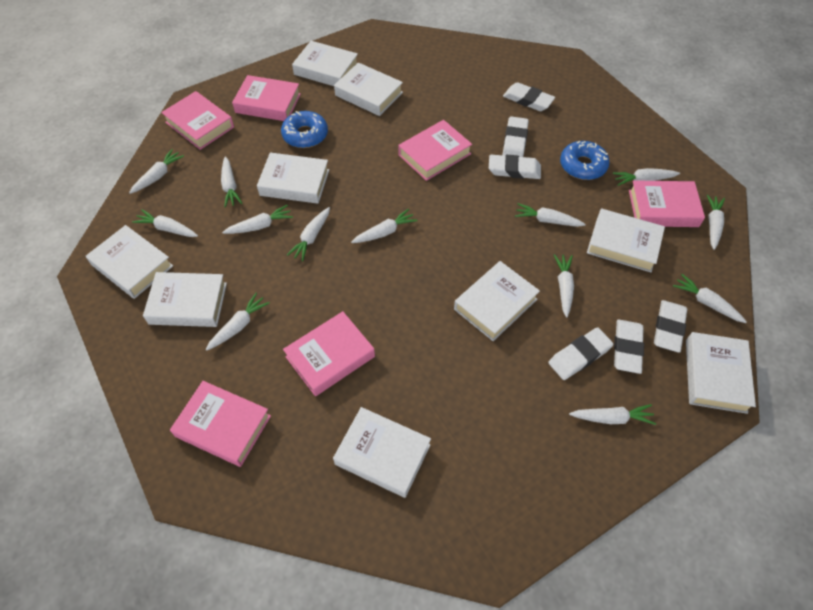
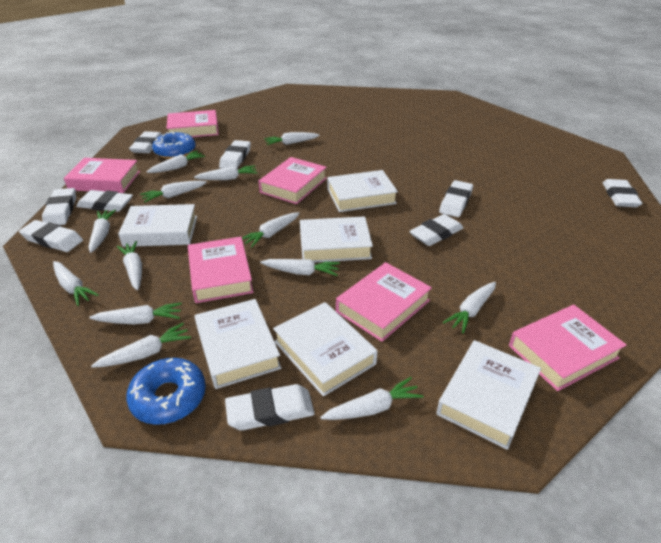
white book: [86,225,173,299] [143,272,227,327] [257,152,329,204] [292,41,358,86] [333,407,431,498] [334,63,403,116] [454,261,540,341] [587,208,665,272] [686,332,756,414] = 9 -> [118,204,197,247] [195,299,281,389] [273,302,378,396] [300,216,373,262] [328,170,398,212] [436,340,541,450] = 6
white eraser: [489,155,541,179] [502,116,529,157] [503,82,555,111] [548,327,613,380] [614,320,644,374] [654,300,687,353] = 6 -> [19,220,83,252] [42,188,76,225] [76,190,133,212] [129,131,162,153] [219,140,251,169] [225,384,315,430] [409,214,463,246] [439,180,473,217] [603,179,642,207] = 9

